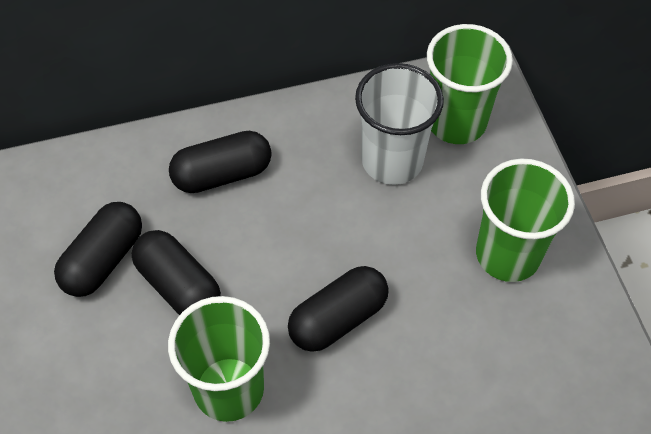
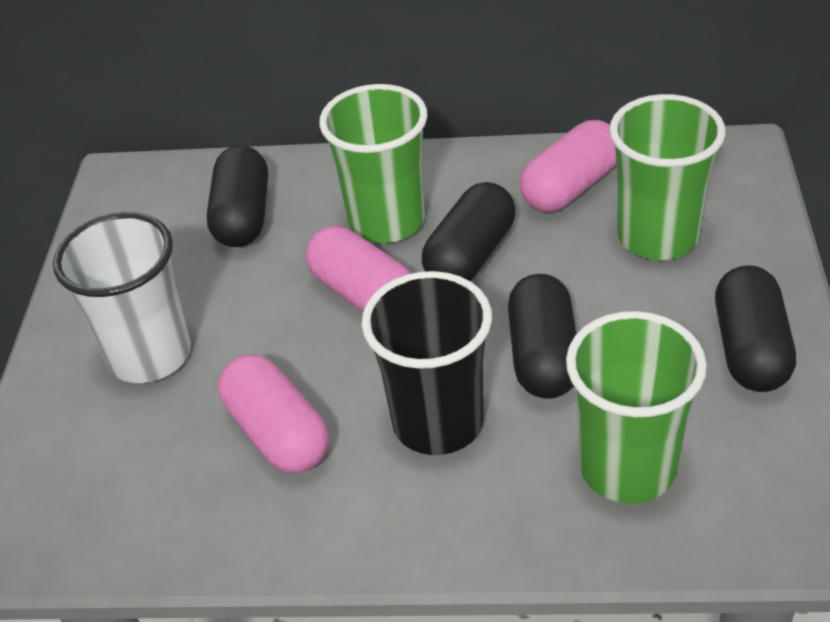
black cup: none = 0 -> [362,271,492,455] = 1
pink capsule: none = 0 -> [218,354,329,473] [306,226,412,312] [520,120,617,212] = 3

